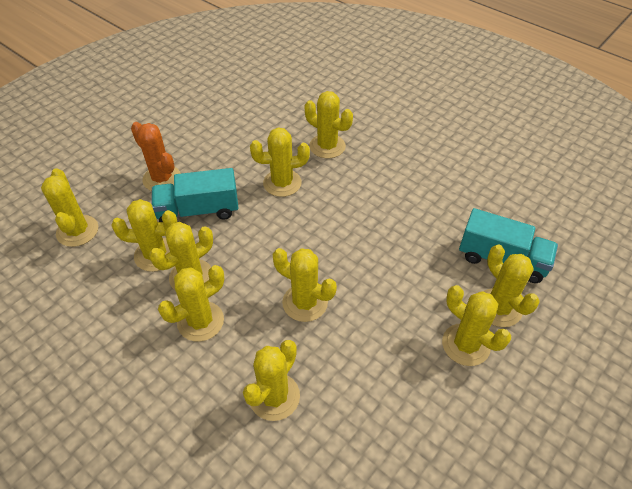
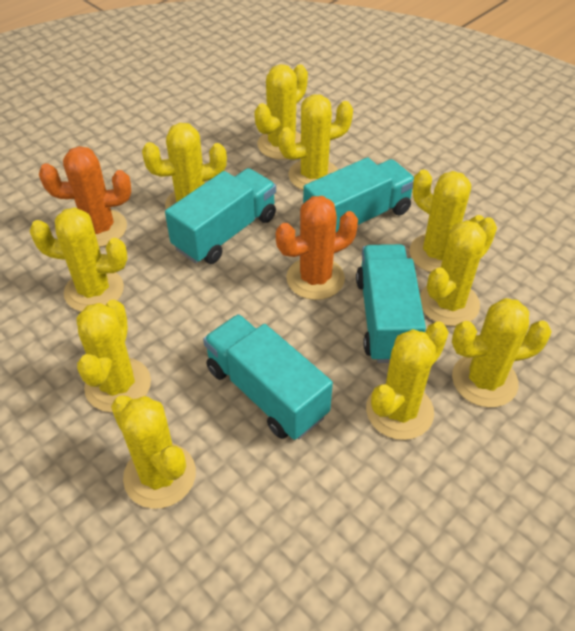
orange cactus: [131,122,181,191] = 1 -> [39,146,131,247] [276,196,358,300] = 2
turquoise truck: [151,168,238,222] [459,208,558,283] = 2 -> [165,168,276,264] [203,314,333,440] [303,157,414,232] [356,244,426,363] = 4

